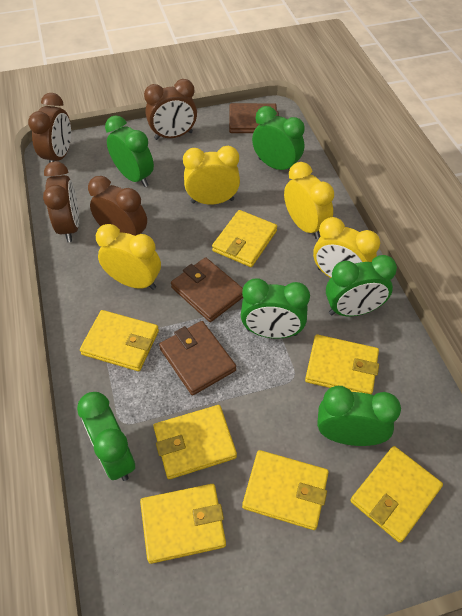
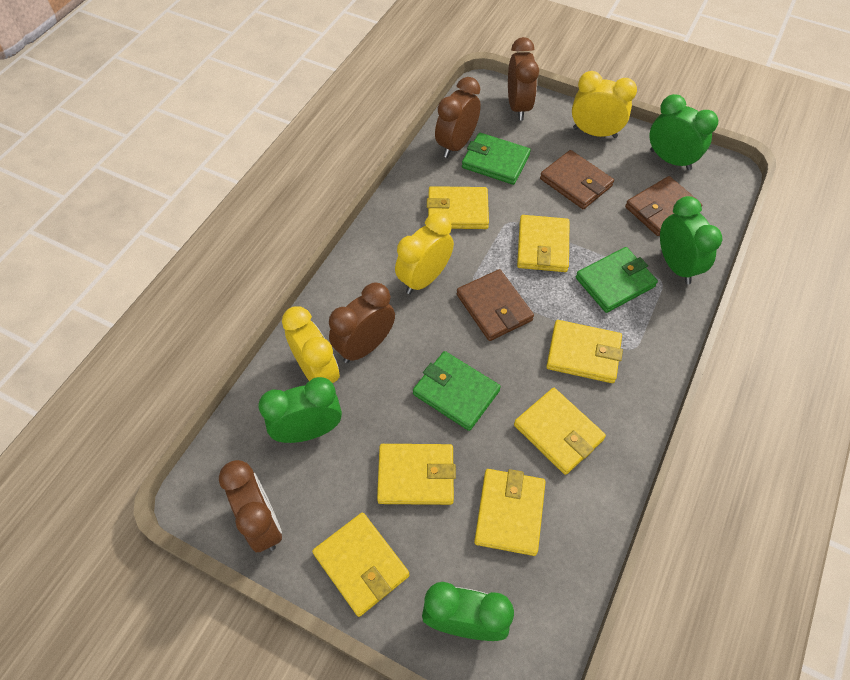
green clock: [77,392,135,481] [105,115,154,187] [241,278,310,339] [252,106,304,170] [317,386,401,446] [326,255,397,316] = 6 -> [258,377,342,443] [422,582,514,641] [650,94,718,171] [660,196,722,284] = 4
green wallet: none = 0 -> [413,351,501,431] [462,133,531,185] [576,247,658,313] = 3
yellow clock: [96,224,161,290] [183,146,240,204] [284,162,334,239] [313,217,380,278] = 4 -> [282,306,340,383] [395,213,454,294] [572,71,637,138] = 3

